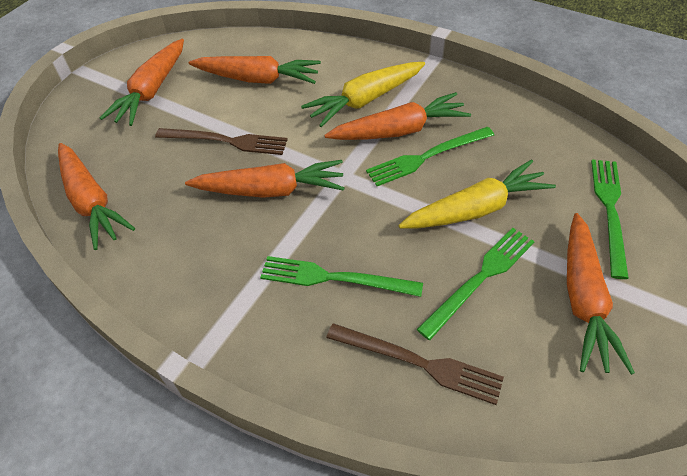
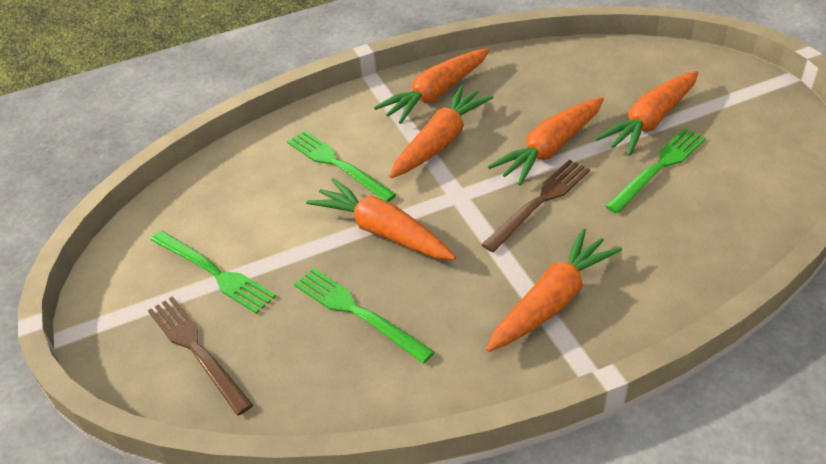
yellow carrot: [301,62,425,127] [399,159,556,228] = 2 -> none = 0

